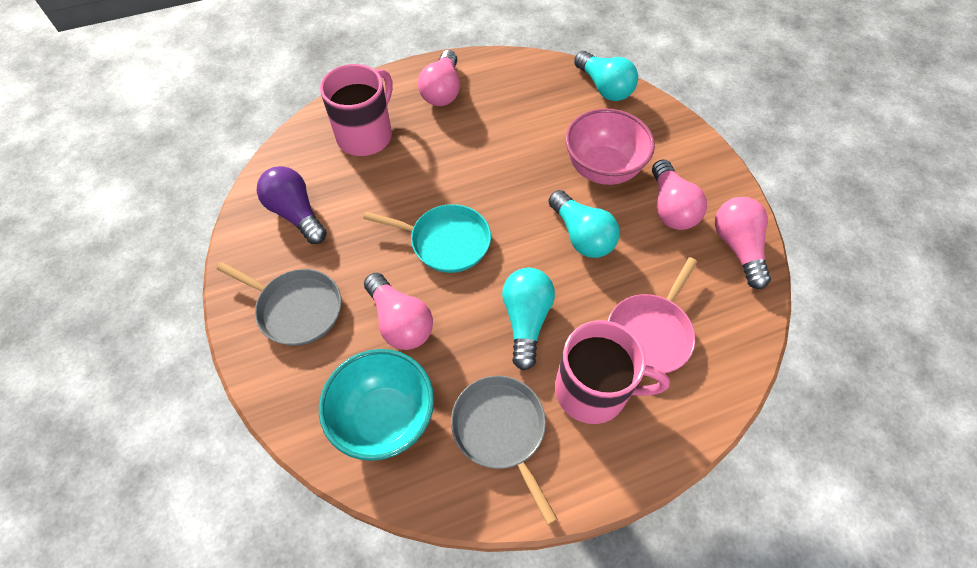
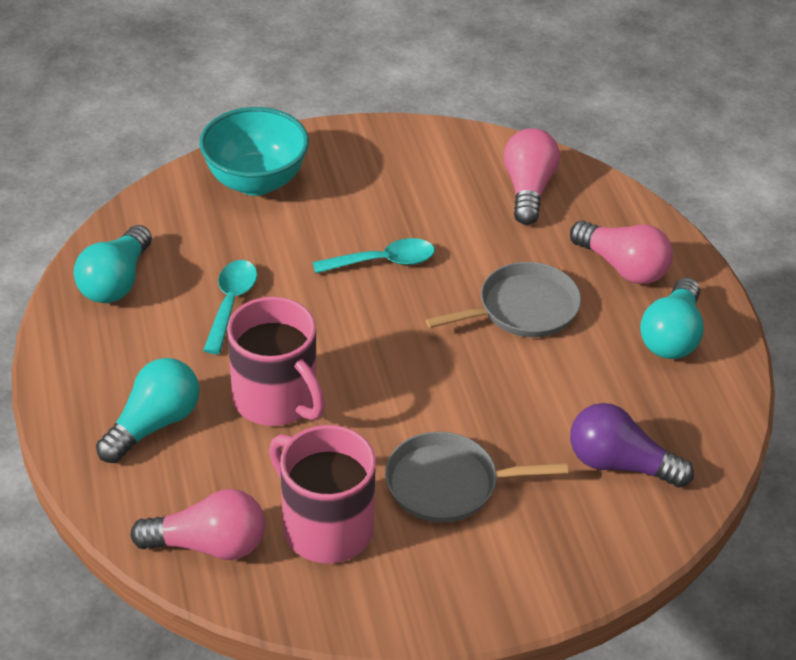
pink bowl: [565,108,655,185] = 1 -> none = 0
pink light bulb: [364,273,433,350] [418,50,460,106] [652,159,707,230] [715,197,771,289] = 4 -> [130,489,265,560] [503,128,560,225] [570,221,673,284] = 3
pink pan: [608,257,697,373] = 1 -> none = 0
turquoise pan: [363,204,491,273] = 1 -> none = 0
turquoise spoon: none = 0 -> [203,260,257,354] [313,238,435,274] = 2

